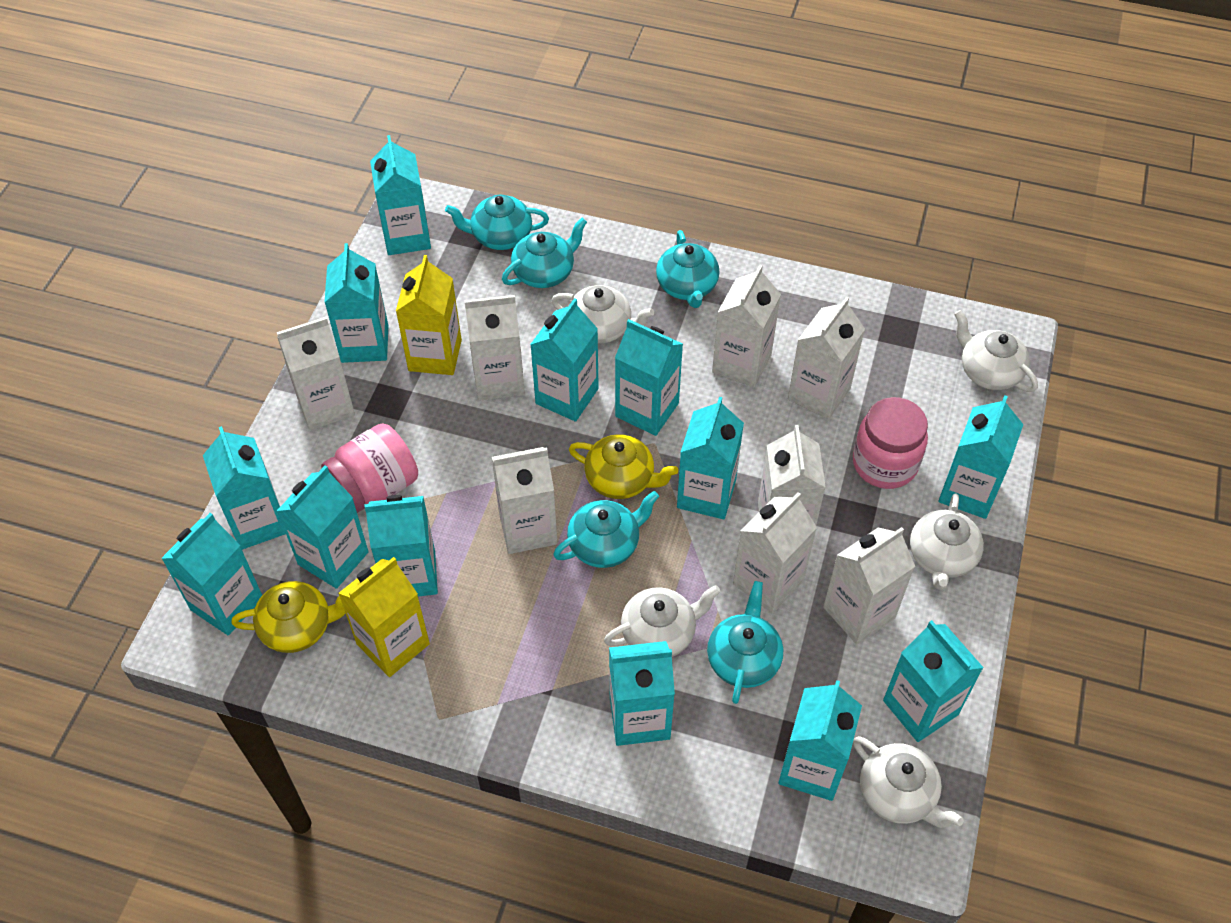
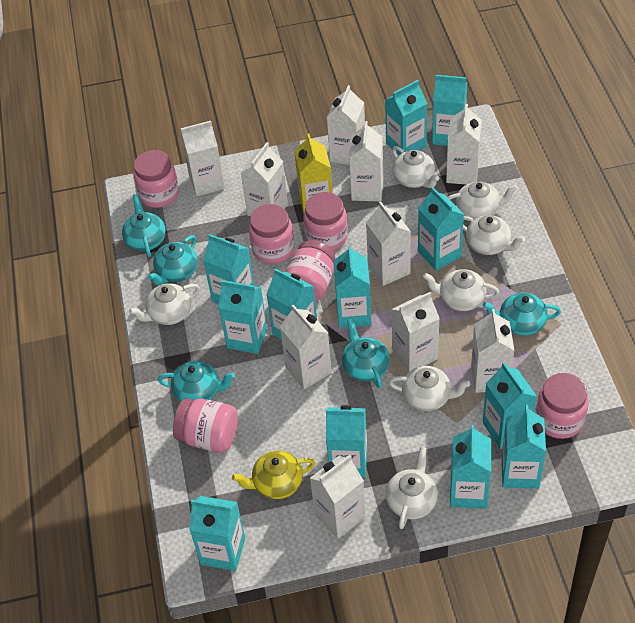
pink jar: [321,423,418,513] [853,397,928,489] = 2 -> [134,150,179,208] [173,398,238,453] [249,204,294,264] [285,240,335,301] [303,192,348,251] [536,373,588,439] = 6
turquoise carton: [161,513,262,635] [203,426,286,550] [277,466,369,589] [324,243,388,363] [364,495,438,596] [370,135,431,255] [530,298,599,422] [609,641,675,746] [615,319,683,436] [677,397,744,519] [778,680,862,801] [883,620,984,742] [938,395,1024,519] = 13 -> [189,496,245,571] [203,234,254,304] [218,280,267,354] [266,268,317,340] [326,405,367,478] [333,245,371,328] [385,80,428,155] [418,186,464,271] [432,75,467,146] [450,425,491,509] [483,362,537,449] [502,405,546,489] = 12
white carton: [277,317,355,430] [465,295,525,401] [491,447,558,554] [712,265,781,388] [733,492,817,614] [758,425,826,525] [788,297,865,420] [823,527,915,644] = 8 -> [180,121,225,196] [241,142,288,217] [280,305,332,389] [310,455,366,539] [327,85,365,165] [349,121,383,201] [366,201,411,286] [391,292,440,372] [446,104,482,185] [471,309,515,393] = 10
white teapot: [551,285,654,344] [604,585,721,657] [853,736,964,828] [910,493,984,590] [954,310,1038,392] = 5 -> [129,283,200,325] [386,447,438,529] [389,366,470,411] [392,146,440,188] [423,269,500,311] [448,181,518,220] [463,215,525,255] = 7
yellow carton: [338,557,430,677] [396,255,462,375] = 2 -> [294,133,333,214] = 1
yellow teapot: [231,581,346,653] [569,434,678,499] = 2 -> [232,450,315,499] = 1

